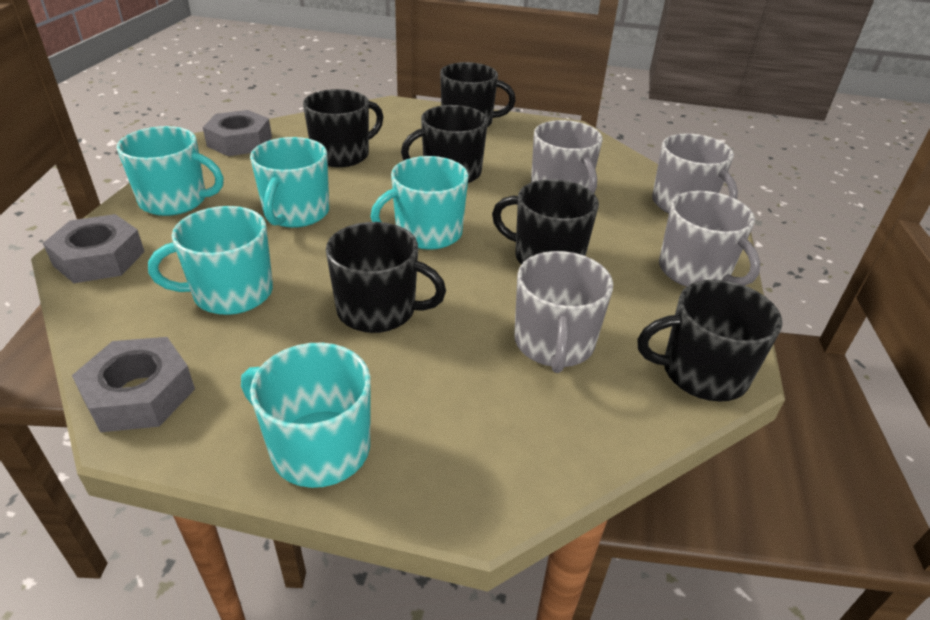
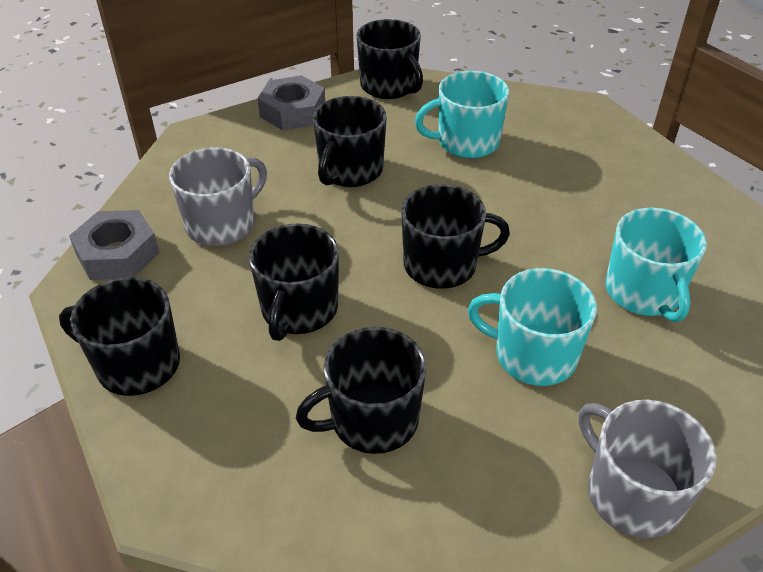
grey mug: [514,251,613,373] [531,120,603,193] [652,133,738,213] [659,191,760,287] = 4 -> [169,147,267,246] [579,400,717,538] = 2
grey nut: [43,214,145,283] [72,337,195,432] [203,110,272,156] = 3 -> [69,210,160,280] [257,75,325,130] = 2
turquoise mug: [117,126,224,216] [148,206,273,315] [241,342,371,488] [250,137,329,228] [370,156,469,250] = 5 -> [415,71,509,158] [467,268,597,386] [605,208,707,322] = 3

